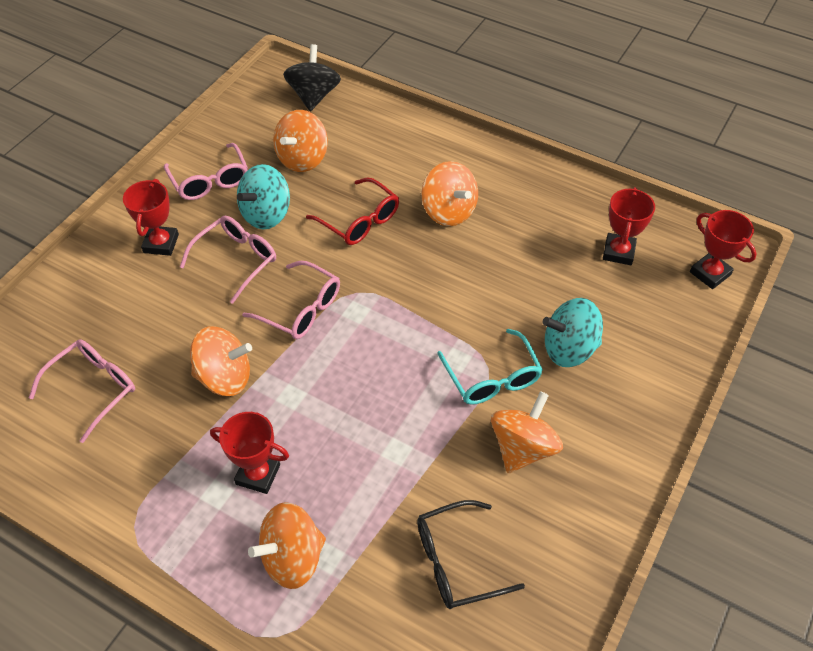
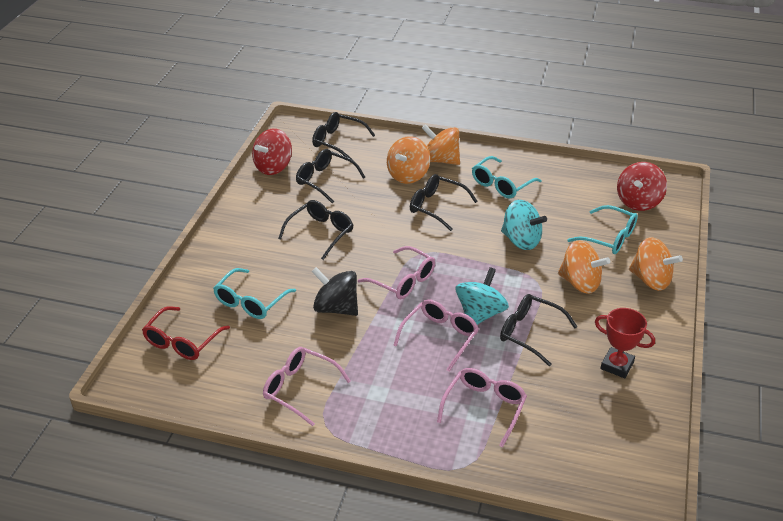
black glasses: [417,500,525,609] = 1 -> [278,200,353,260] [296,149,365,203] [312,112,375,159] [410,174,478,231] [500,294,577,366] = 5
orange spinning top: [190,326,252,396] [248,502,326,589] [273,110,328,172] [421,161,478,226] [491,391,563,473] = 5 -> [387,136,430,184] [422,124,460,165] [558,240,610,294] [629,237,683,291] = 4
red spinning top: none = 0 -> [252,129,292,175] [617,162,667,211] = 2
red trophy: [123,179,179,256] [210,412,289,494] [603,187,655,265] [690,210,757,289] = 4 -> [595,308,655,378] = 1
turquoise glasses: [437,329,543,405] = 1 -> [213,268,296,319] [472,156,542,198] [567,205,638,254] = 3

